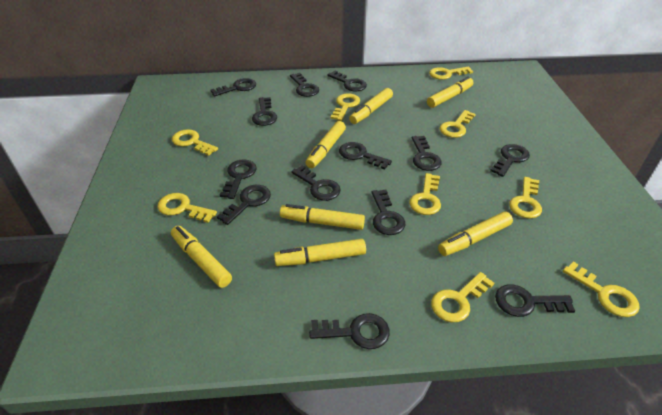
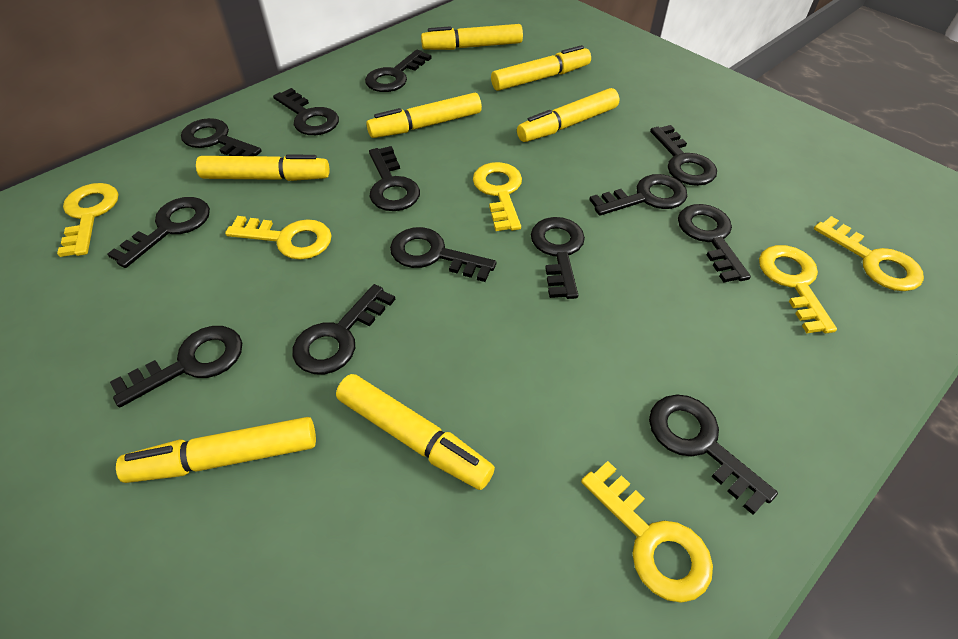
yellow key: [157,193,217,223] [172,129,218,156] [330,93,360,121] [409,173,441,215] [429,66,473,80] [431,272,494,323] [440,110,476,138] [509,177,542,219] [563,262,640,317] = 9 -> [57,183,118,257] [225,216,332,260] [473,162,522,231] [581,461,713,603] [759,245,837,333] [814,216,924,291] = 6

